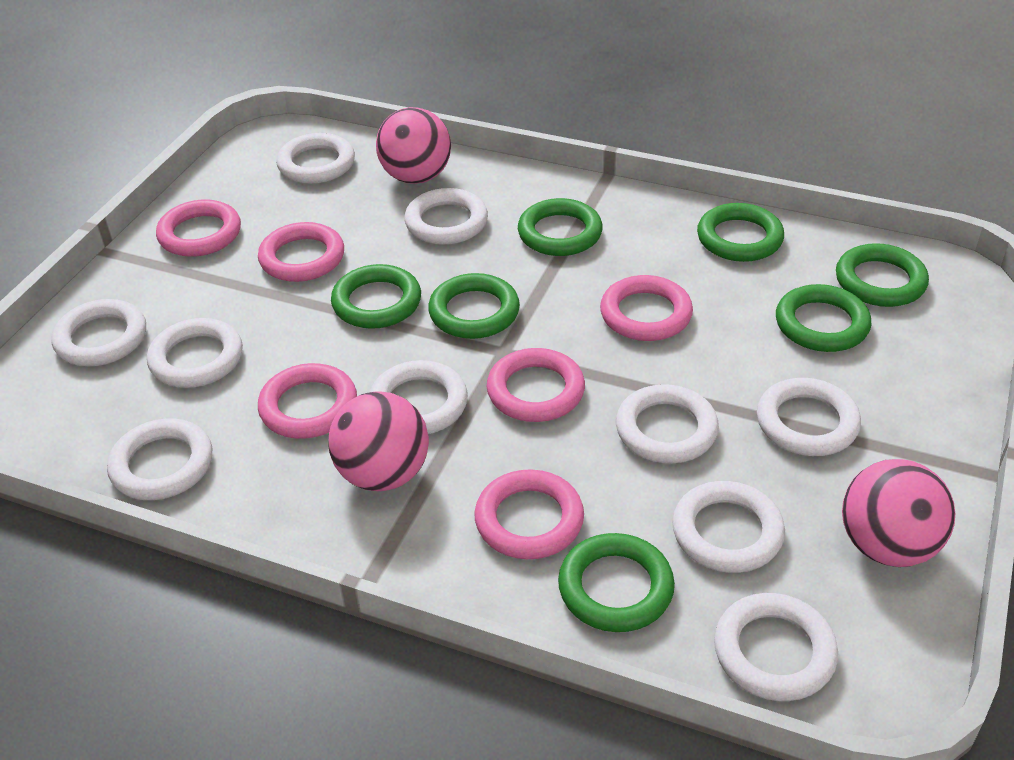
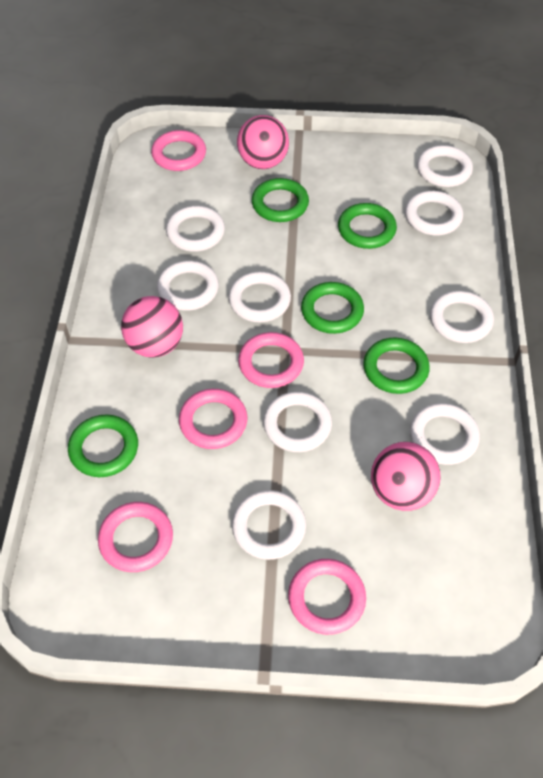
green ring: [331,264,421,329] [428,273,520,339] [518,198,603,256] [558,533,675,632] [697,203,784,262] [776,284,872,352] [836,243,929,307] = 7 -> [68,415,138,477] [252,178,309,222] [301,282,364,334] [338,203,397,249] [363,337,430,394] = 5
pink ring: [156,199,241,257] [258,222,344,282] [258,363,357,439] [475,469,584,559] [487,348,585,422] [600,275,693,341] = 6 -> [98,502,173,572] [151,130,206,171] [179,389,248,449] [238,332,304,388] [288,559,366,635] = 5
white ring: [52,299,146,366] [107,419,212,500] [147,318,243,388] [276,133,355,184] [370,360,468,434] [404,188,488,245] [616,384,719,463] [672,481,785,573] [714,593,838,701] [757,378,861,456] = 10 -> [157,261,219,311] [166,206,225,252] [228,271,291,322] [232,490,306,560] [263,392,332,452] [405,191,463,235] [410,403,480,465] [417,145,473,187] [430,291,494,343] = 9

